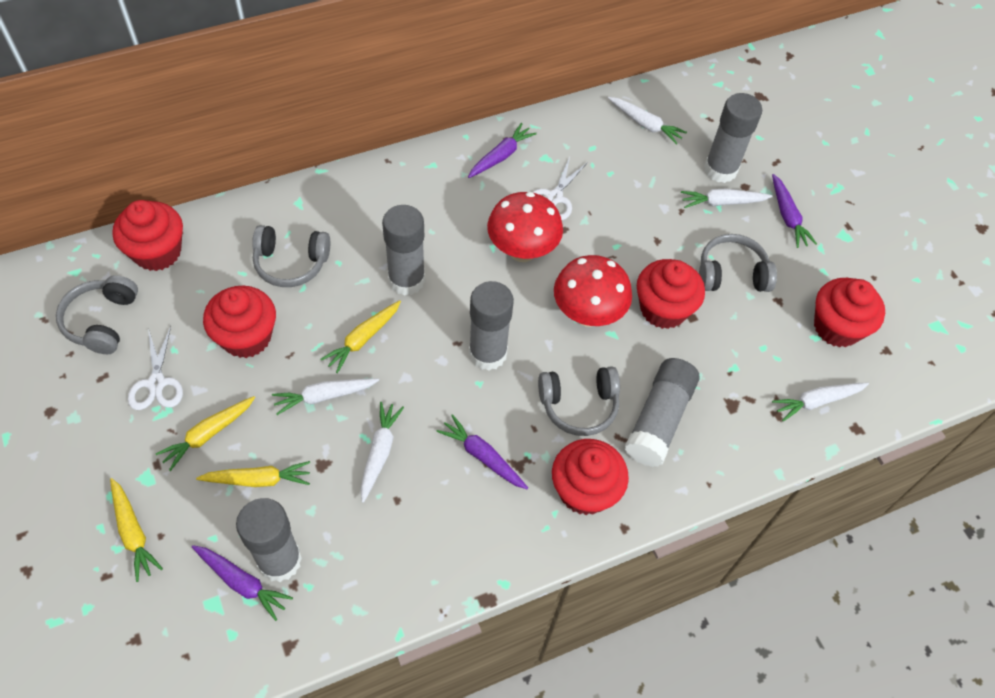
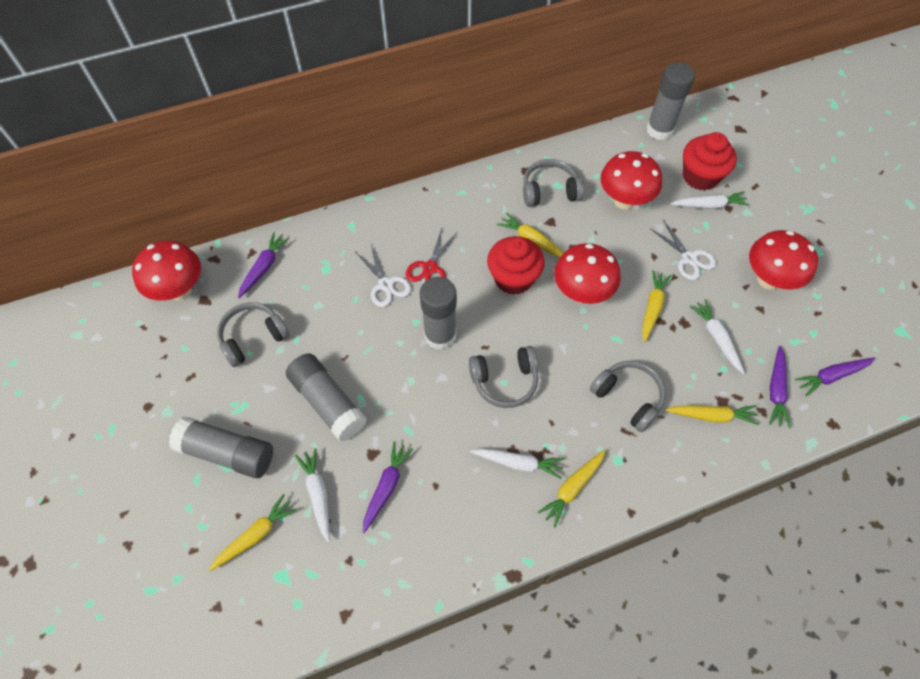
grey glue stick: [236,498,302,582] [382,205,425,296] [469,281,514,371] [625,358,700,467] [704,93,762,183] = 5 -> [169,417,273,478] [286,353,367,442] [420,277,457,350] [646,62,695,140] = 4
red cupcake: [112,200,183,271] [203,286,276,358] [552,439,629,515] [637,259,705,329] [814,278,885,347] = 5 -> [487,236,545,295] [683,132,737,190] = 2
red mushroom: [487,192,563,262] [554,255,632,327] = 2 -> [132,241,201,301] [554,243,621,304] [600,151,662,210] [749,230,818,290] = 4
red scissors: none = 0 -> [405,228,458,282] = 1
white carrot: [272,379,379,415] [360,402,404,503] [608,97,687,145] [681,188,773,208] [772,383,869,422] = 5 -> [295,448,330,543] [470,448,564,479] [670,191,749,209] [689,299,745,374] = 4
yellow carrot: [110,478,163,582] [156,396,255,471] [196,461,310,487] [320,300,401,373] = 4 -> [209,494,297,571] [497,213,564,257] [538,450,605,527] [642,270,671,342] [665,405,759,425] = 5

